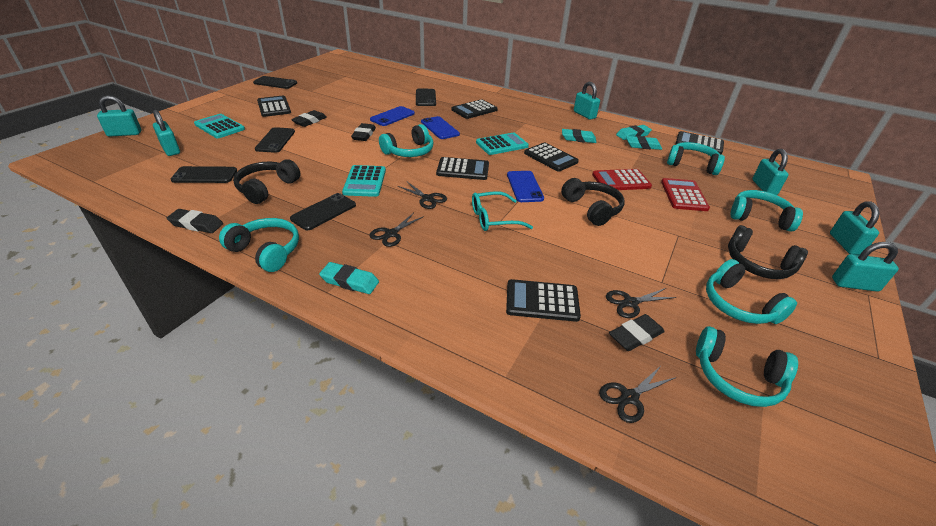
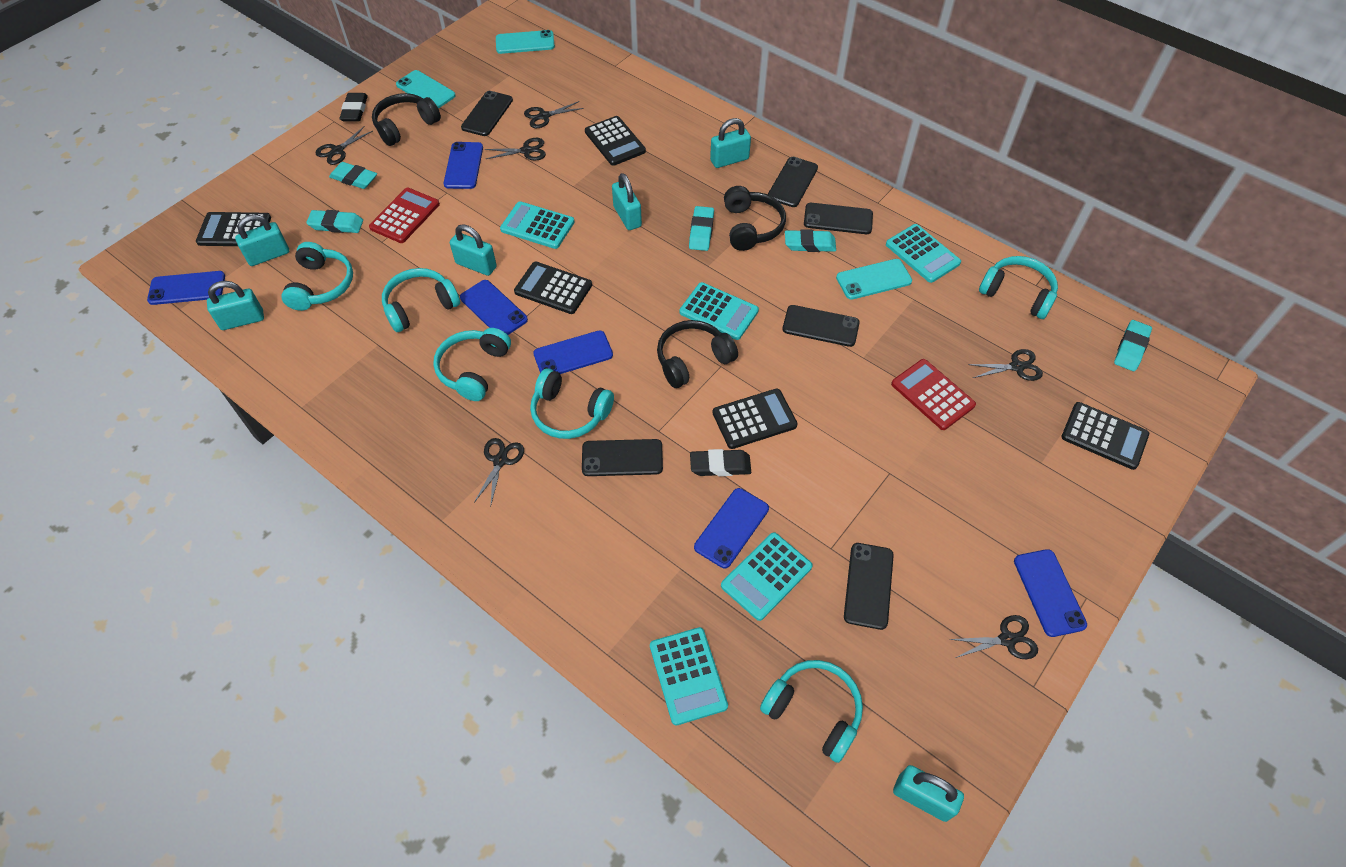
black calculator: [257,96,291,117] [436,157,489,180] [452,99,498,119] [506,279,581,322] [524,143,579,172] [675,131,724,154] = 6 -> [196,212,271,246] [514,262,592,314] [585,116,646,166] [712,389,798,449] [1062,402,1149,470] = 5
black eraser: [167,209,223,233] [291,110,327,127] [351,123,376,141] [609,314,665,351] = 4 -> [339,93,368,122] [690,449,751,476] = 2
black phone: [171,166,237,183] [253,76,297,89] [255,127,295,153] [290,193,356,230] [416,89,436,106] = 5 -> [461,91,513,136] [582,439,663,476] [768,157,818,207] [783,305,860,347] [804,203,873,234] [844,543,894,630] = 6
black scissors: [369,213,424,247] [398,182,447,209] [599,366,676,423] [606,288,676,318] = 4 -> [315,126,373,165] [474,438,524,507] [485,138,546,161] [524,101,584,128] [949,615,1038,659] [968,349,1043,381] = 6
blue phone: [370,106,415,126] [421,116,460,139] [507,171,544,202] = 3 -> [147,271,225,305] [444,142,483,189] [460,280,528,335] [533,330,613,374] [694,488,769,568] [1014,549,1087,637] = 6
turquoise calculator: [194,114,245,138] [342,165,386,197] [476,132,529,155] = 3 -> [500,201,575,249] [650,627,728,725] [680,282,759,340] [721,532,813,621] [886,224,961,283] = 5
turquoise eraser: [319,262,379,294] [562,129,597,143] [616,125,652,140] [626,136,662,150] = 4 -> [306,210,363,233] [329,162,377,189] [689,206,714,251] [785,229,836,252] [1114,320,1152,371] = 5
turquoise glasses: [472,191,533,231] = 1 -> none = 0
turquoise phone: none = 0 -> [396,70,456,109] [496,30,555,54] [836,259,912,300] = 3

